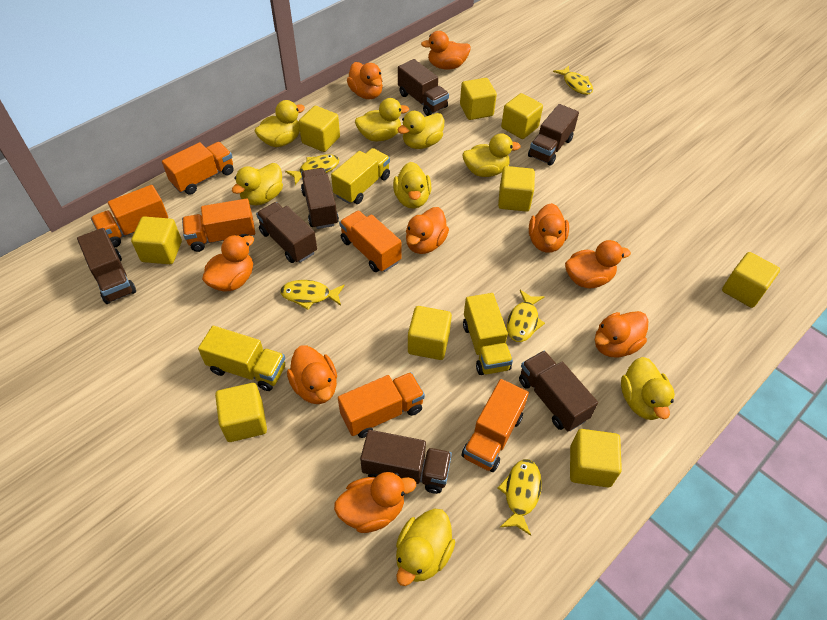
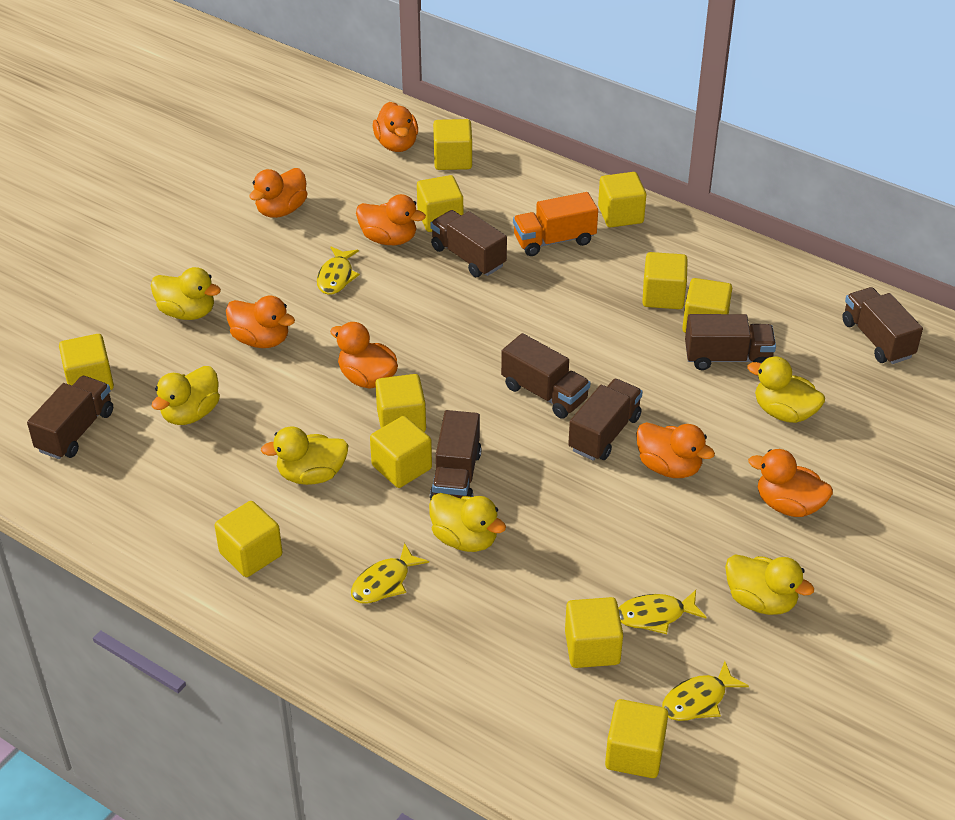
orange duck: [202,235,254,292] [287,345,337,404] [334,472,416,533] [347,62,383,99] [406,207,449,254] [421,31,471,70] [529,203,569,253] [565,240,631,288] [595,311,648,358] = 9 -> [226,296,295,348] [250,168,308,218] [330,322,398,389] [356,194,426,245] [373,102,418,152] [636,422,715,478] [748,449,833,517] = 7
orange truck: [91,185,168,248] [162,142,234,195] [182,199,255,252] [338,372,425,438] [339,210,401,272] [462,379,529,472] = 6 -> [513,192,598,256] = 1
yellow cube: [131,216,182,264] [215,383,267,442] [299,106,340,152] [408,306,452,360] [460,78,497,120] [498,166,535,212] [501,93,543,139] [570,429,622,487] [722,252,780,308] = 9 -> [59,334,114,390] [215,501,282,577] [370,416,432,488] [375,374,426,432] [417,175,463,232] [433,119,472,170] [565,597,623,668] [598,172,646,227] [605,699,668,778] [642,252,688,309] [682,278,732,333] = 11
yellow duck: [232,163,283,205] [255,100,305,147] [355,98,409,141] [393,162,431,209] [396,508,455,586] [397,111,444,149] [462,133,521,177] [621,357,675,420] = 8 -> [151,267,221,320] [152,366,220,425] [261,427,348,485] [429,493,506,552] [725,554,814,615] [747,357,825,423] = 6
yellow fish: [280,280,345,310] [285,154,339,185] [497,459,542,536] [507,290,545,342] [553,65,593,95] = 5 -> [317,247,360,295] [351,543,429,604] [618,590,707,634] [662,661,749,721] = 4
yellow truck: [198,326,285,391] [331,148,390,204] [463,293,513,375] = 3 -> none = 0

